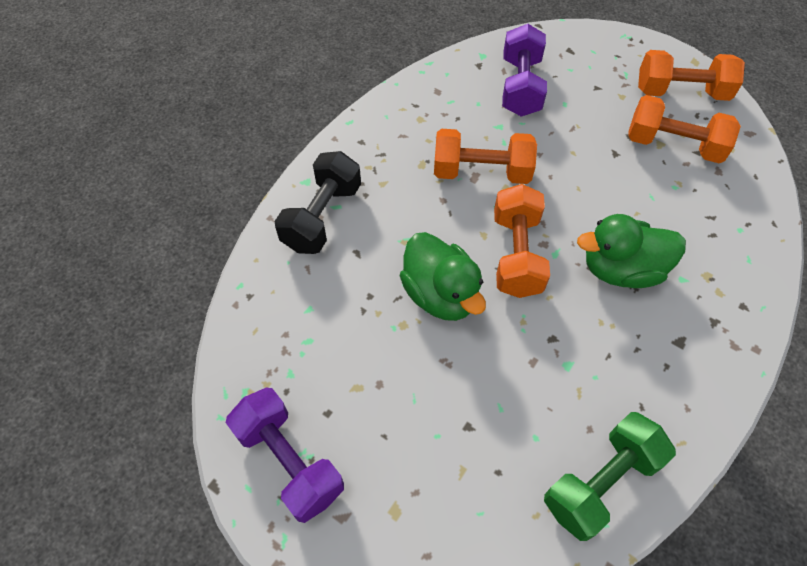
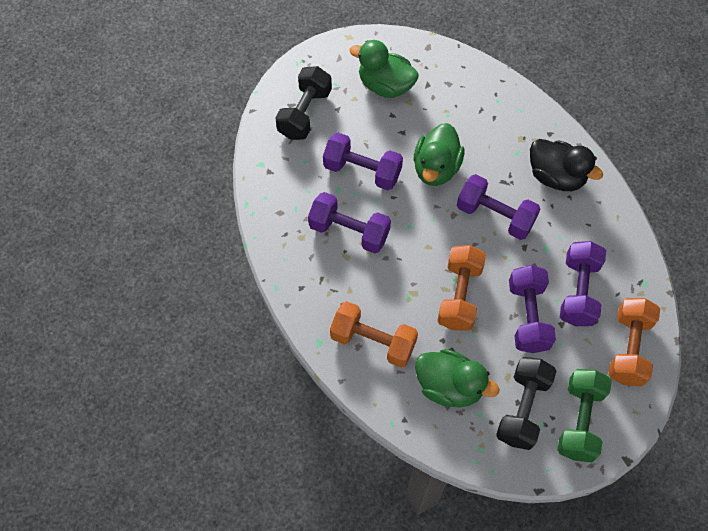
black duck: none = 0 -> [530,139,603,191] = 1
black dumbbell: [274,151,361,254] = 1 -> [275,66,332,140] [496,357,556,450] = 2
green duck: [400,232,486,321] [577,214,686,288] = 2 -> [349,40,419,98] [414,123,464,186] [415,349,499,407] = 3
orange dumbbell: [434,129,537,184] [494,184,550,298] [629,95,741,163] [638,50,745,101] = 4 -> [330,301,418,367] [437,245,486,331] [608,298,660,386] = 3
purple dumbbell: [226,388,344,523] [502,24,547,117] = 2 -> [308,192,391,254] [323,133,403,190] [457,174,540,240] [509,265,556,353] [560,241,606,326] = 5

